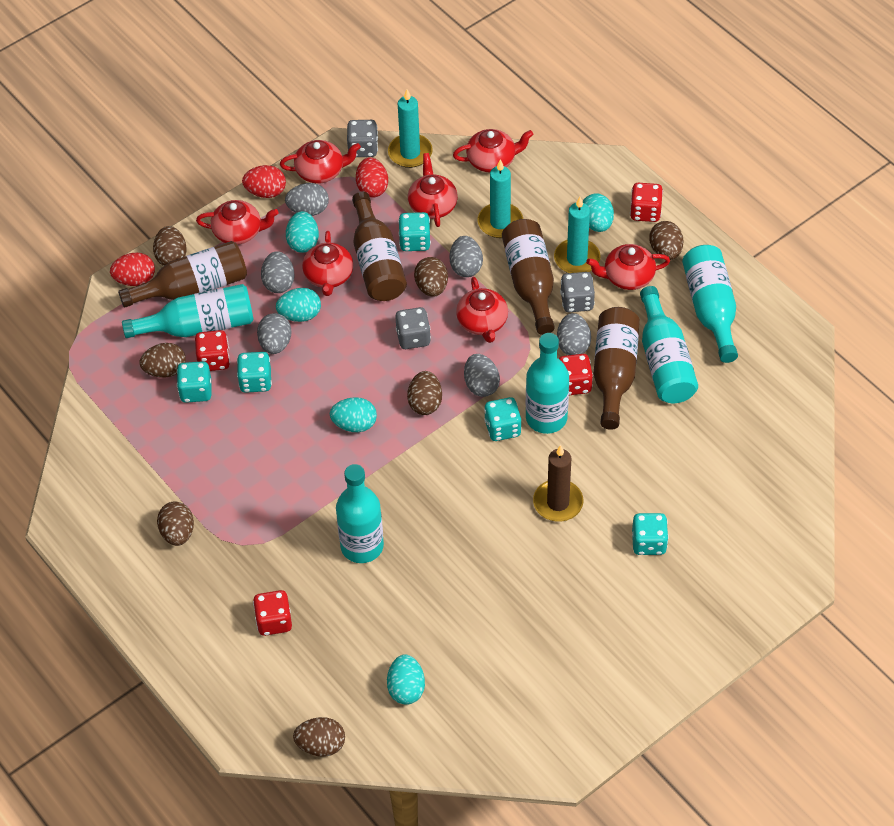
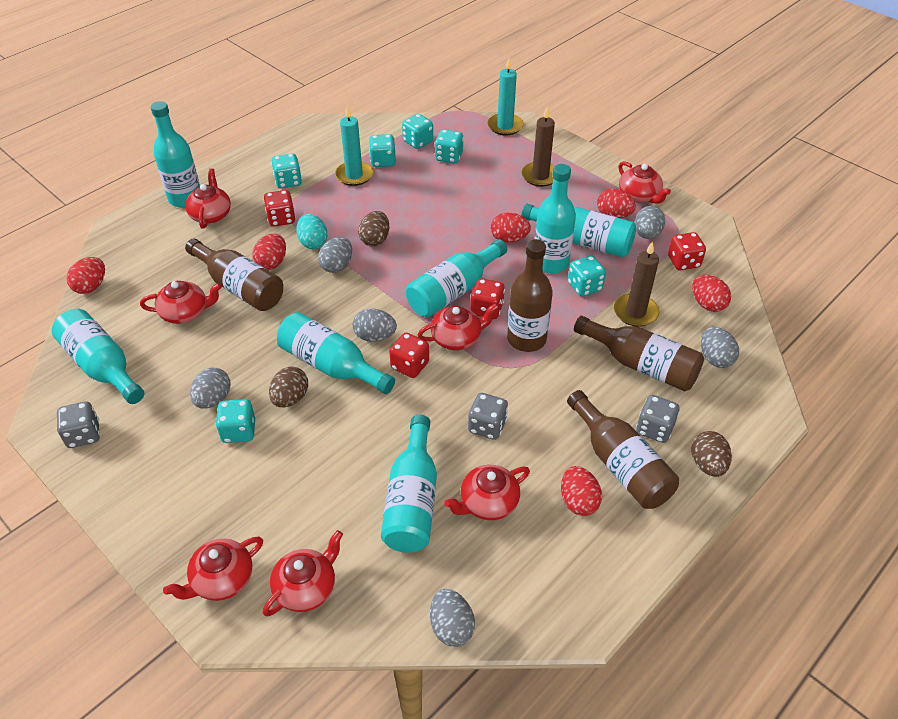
brown candle: [533,445,583,522] = 1 -> [522,106,555,187] [614,241,659,327] = 2
brown egg: [140,343,186,377] [153,226,187,266] [157,502,194,546] [293,717,345,757] [407,371,442,415] [414,257,448,297] [649,221,683,260] = 7 -> [269,367,308,407] [358,211,389,246] [691,431,732,477] = 3
red egg: [110,252,155,286] [242,165,286,198] [356,157,388,198] = 3 -> [66,257,105,294] [252,234,286,270] [491,213,531,242] [561,466,602,516] [597,189,636,218] [692,275,731,312] = 6
turquoise bottle: [122,284,254,338] [336,464,384,563] [526,333,569,434] [640,286,698,403] [682,245,738,363] = 5 -> [52,309,144,404] [150,101,200,208] [277,312,395,394] [381,415,437,553] [406,239,507,317] [521,204,636,257] [535,164,576,273] = 7
turquoise candle: [388,89,433,168] [477,159,523,238] [554,197,601,273] = 3 -> [335,105,373,186] [487,58,524,135] = 2
turquoise dice: [177,361,212,403] [237,352,272,393] [398,212,431,251] [484,397,522,441] [632,513,669,555] = 5 -> [215,399,255,443] [271,153,302,189] [369,134,396,167] [402,114,433,149] [435,129,464,163] [568,255,606,296] = 6
turquoise egg: [276,288,321,322] [286,211,319,253] [330,397,377,432] [387,654,425,705] [583,193,614,232] = 5 -> [296,214,327,249] = 1

